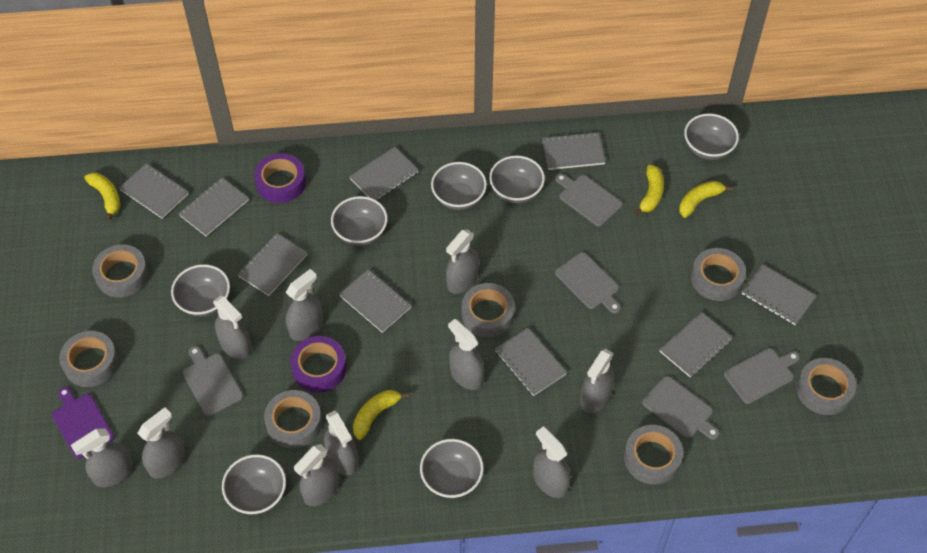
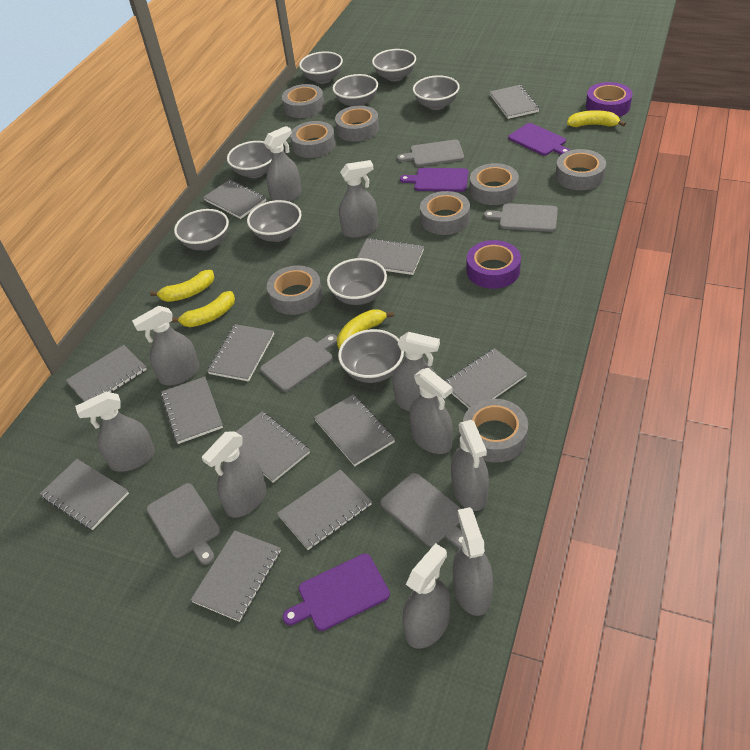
grey bowl: [171,264,230,316] [222,454,286,515] [331,196,388,246] [420,439,484,498] [431,162,487,210] [489,156,545,203] [684,113,739,160] = 7 -> [174,209,229,251] [227,141,272,178] [247,200,302,242] [299,51,343,84] [327,258,387,305] [333,74,378,107] [338,329,404,383] [372,49,416,81] [413,75,460,110] = 9
grey notebook: [119,163,189,219] [179,178,249,236] [237,233,308,296] [339,269,411,333] [349,147,419,201] [495,328,567,396] [542,132,606,170] [659,312,733,378] [742,264,816,325] = 9 -> [40,459,129,530] [66,345,147,402] [161,377,223,444] [191,530,281,622] [203,180,267,219] [207,324,274,382] [236,411,310,483] [277,469,372,550] [314,394,395,466] [357,238,424,275] [445,348,527,408] [490,85,539,119] = 12
grey tape: [59,331,119,387] [92,245,149,298] [264,390,322,448] [462,283,515,337] [624,425,683,485] [691,248,746,301] [796,358,856,415] = 7 -> [267,265,322,315] [282,84,325,118] [290,121,336,158] [335,106,379,142] [420,191,470,235] [463,399,528,463] [470,163,519,205] [555,149,606,190] = 8
purple cutting board: [52,387,114,459] = 1 -> [282,553,390,631] [400,168,468,192] [508,123,570,156] = 3

